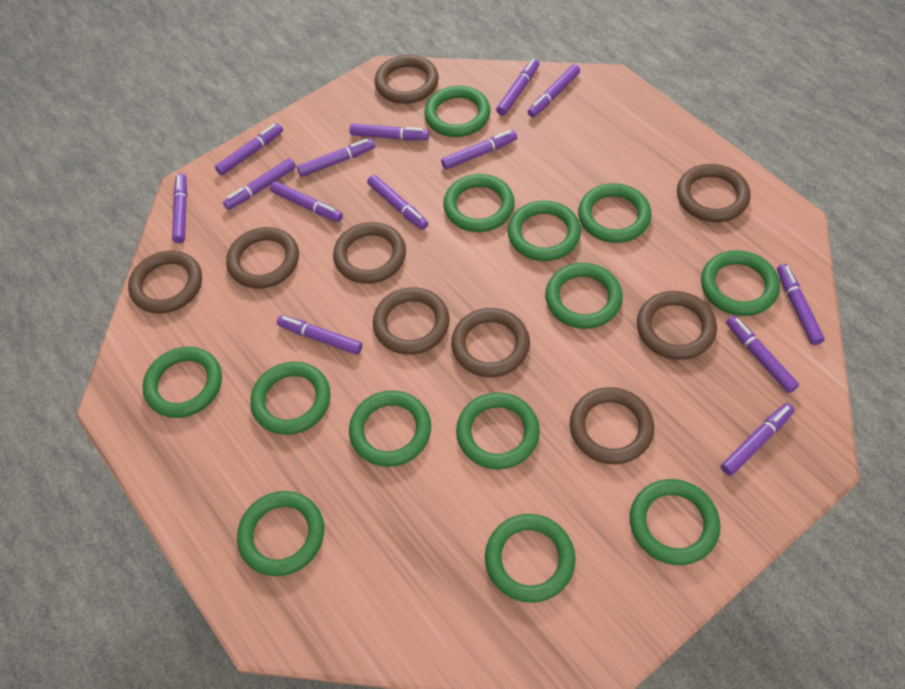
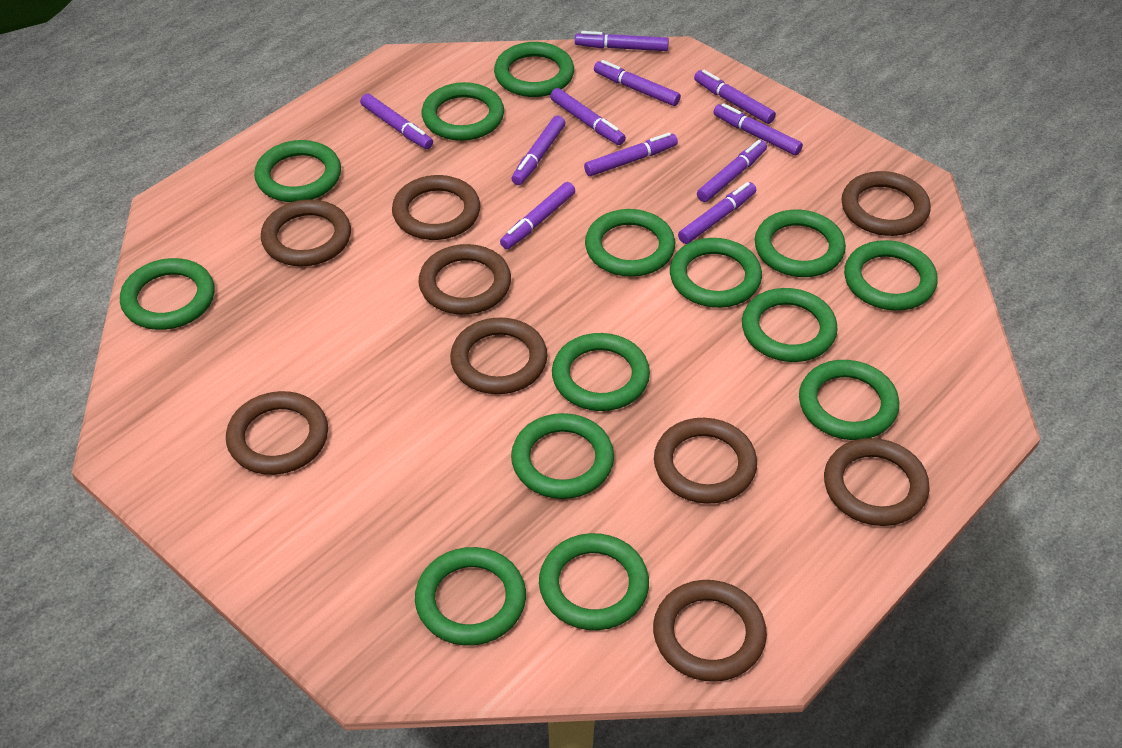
green ring: [143,347,222,418] [237,491,324,576] [250,362,331,435] [349,390,431,467] [424,86,491,137] [443,174,515,232] [456,392,540,469] [485,514,576,603] [508,201,581,261] [545,263,623,329] [578,183,651,243] [630,479,720,565] [701,250,780,316] = 13 -> [120,258,215,330] [254,140,341,202] [415,547,526,646] [421,82,504,141] [494,42,574,97] [511,413,614,499] [539,533,649,630] [552,333,650,411] [585,209,675,277] [670,238,762,308] [742,288,838,362] [755,210,846,277] [799,360,899,440] [844,240,938,311] = 14
purple marker: [172,174,187,243] [215,123,283,175] [223,158,296,210] [270,181,343,222] [277,315,362,355] [297,139,375,177] [349,124,429,140] [367,175,428,230] [441,130,517,170] [496,59,539,116] [528,64,580,117] [721,403,795,476] [726,316,799,393] [777,264,825,345] = 14 -> [360,94,433,149] [500,182,575,249] [511,116,565,185] [550,88,626,145] [575,31,669,51] [584,133,678,176] [594,60,681,106] [678,182,756,244] [694,70,776,124] [697,140,767,202] [713,103,803,155] = 11

